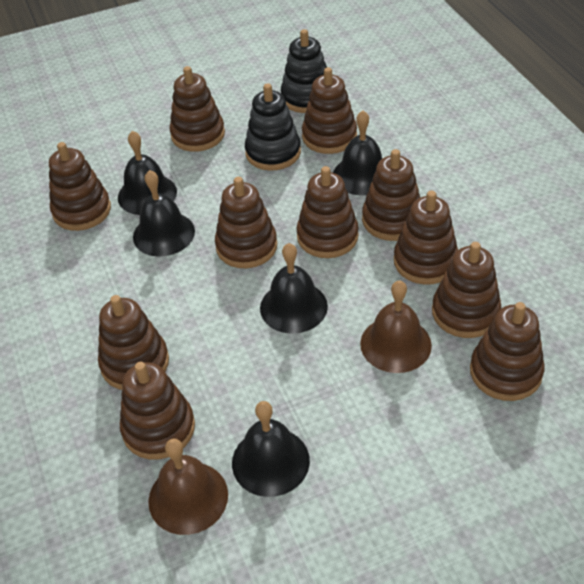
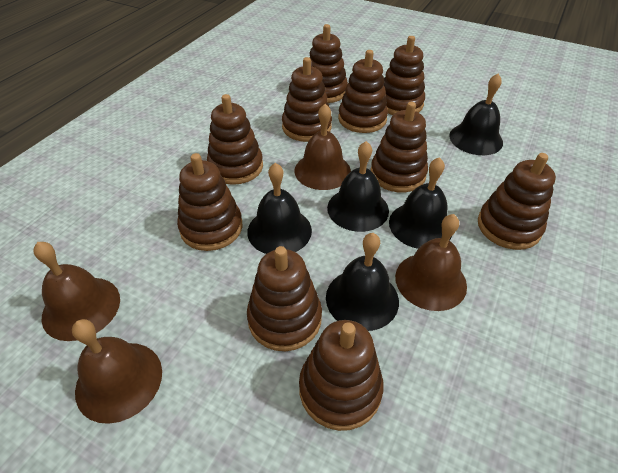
black stacking toy: [245,83,301,171] [281,29,327,113] = 2 -> none = 0
brown bell: [148,438,228,535] [360,280,432,373] = 2 -> [33,242,120,341] [72,319,162,424] [294,104,351,190] [395,214,467,311] = 4
brown stacking toy: [49,142,111,231] [98,295,169,390] [120,362,195,460] [169,66,225,152] [215,177,277,268] [297,166,359,258] [302,67,357,154] [362,149,420,241] [394,191,458,285] [432,242,501,338] [470,302,544,401] = 11 -> [177,153,243,251] [207,94,263,185] [247,246,322,351] [282,57,332,142] [299,320,384,431] [309,24,348,103] [338,50,388,133] [370,102,428,192] [384,36,425,115] [478,153,556,250] = 10

